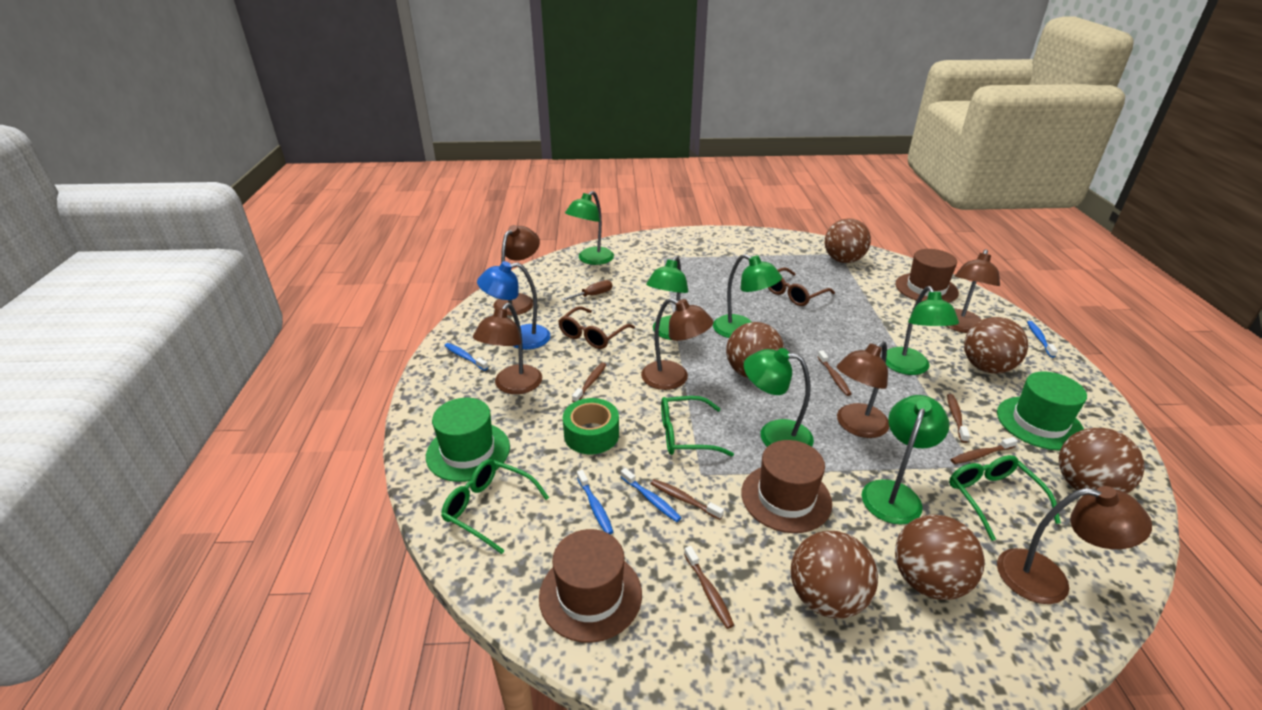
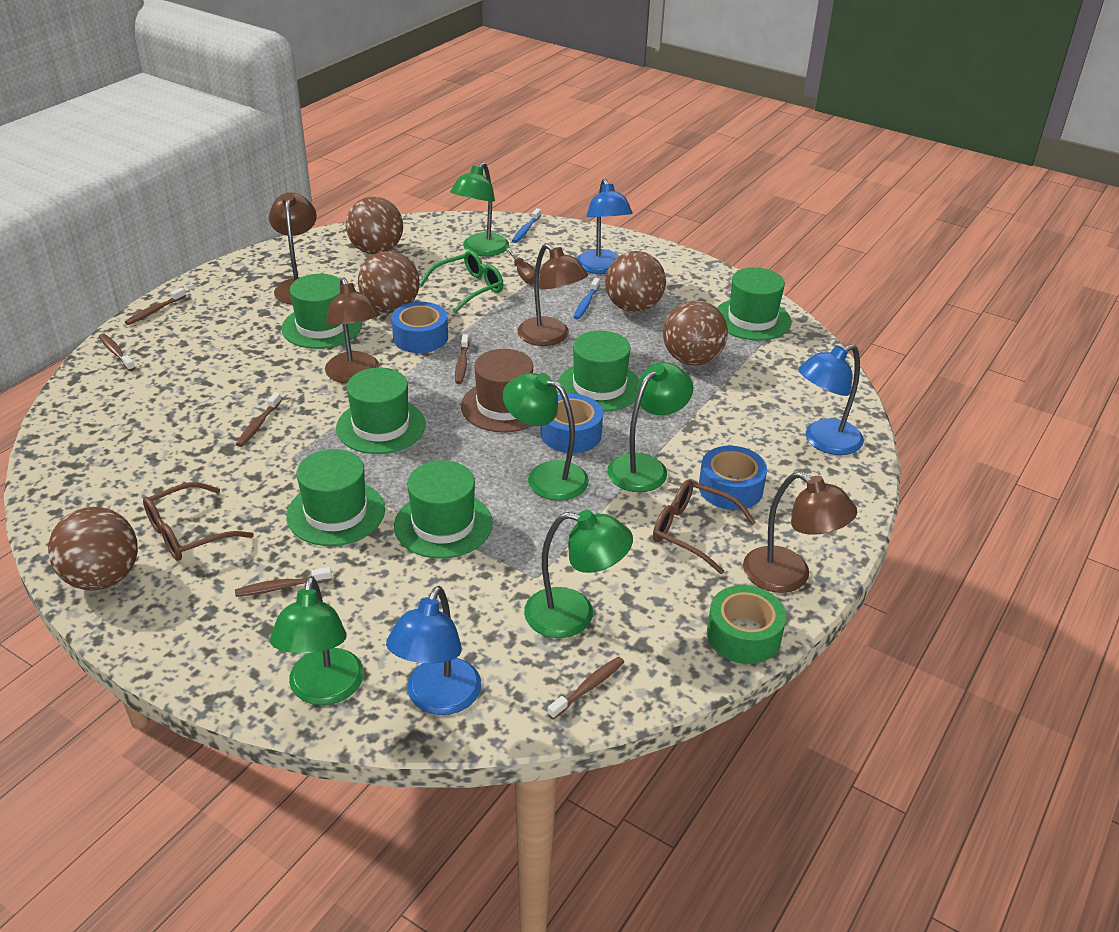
blue lamp: [477,261,551,350] = 1 -> [386,586,481,715] [577,179,633,274] [798,344,864,455] = 3
blue tape: none = 0 -> [391,302,448,353] [541,394,603,453] [699,446,767,510] = 3
blue toothbrush: [444,343,488,371] [577,470,613,534] [621,468,681,522] [1027,321,1058,358] = 4 -> [512,208,541,243] [574,278,600,320] = 2
brown ball: [726,322,784,378] [791,531,878,619] [825,218,871,263] [895,515,985,600] [964,317,1028,373] [1059,428,1145,493] = 6 -> [48,507,138,591] [346,197,403,254] [358,251,420,313] [605,251,666,312] [663,301,728,366] = 5
brown hat: [539,529,642,643] [741,440,832,533] [895,249,959,303] = 3 -> [461,349,533,433] = 1
brown lamp: [473,303,542,394] [493,225,540,316] [641,298,714,390] [836,341,889,438] [946,249,1000,333] [997,486,1152,604] = 6 -> [269,192,317,305] [325,277,380,383] [518,244,588,346] [743,472,857,593] = 4
green glasses: [441,459,549,554] [661,396,734,457] [949,455,1061,541] = 3 -> [419,251,503,313] = 1
green hat: [426,398,510,482] [997,371,1087,450] = 2 -> [281,274,362,349] [286,449,385,546] [336,368,426,454] [394,460,493,559] [558,331,639,412] [717,267,791,340] = 6
green lamp: [565,191,614,265] [646,256,688,340] [713,254,782,338] [744,348,814,447] [862,395,950,525] [886,286,959,375] = 6 -> [270,576,364,705] [450,162,509,257] [503,373,589,501] [524,510,633,638] [607,362,693,492] = 5

